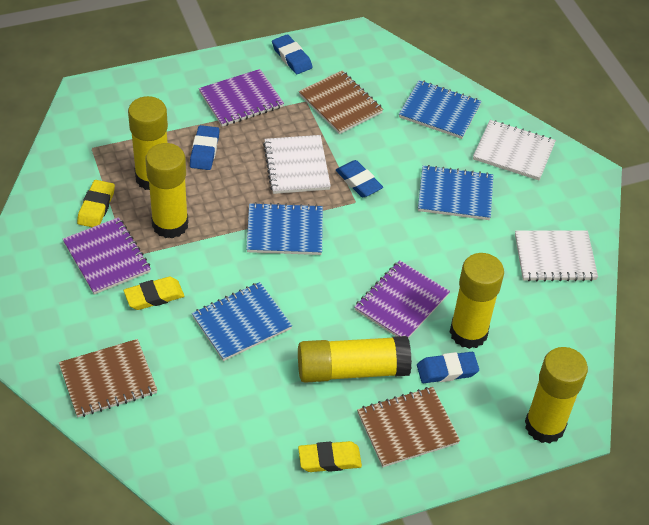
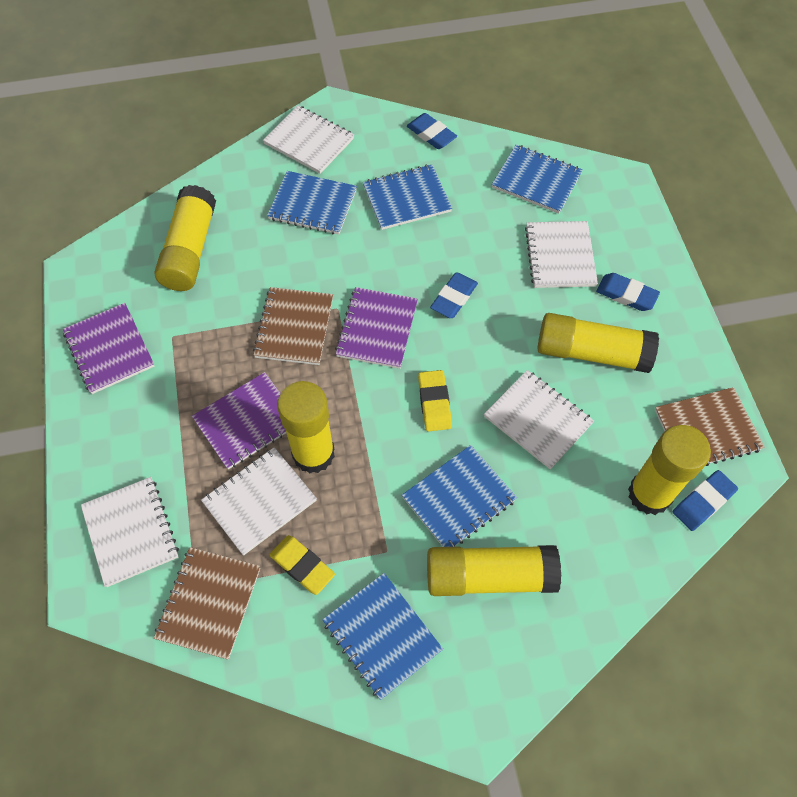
blue notebook: [192,282,292,361] [246,202,323,255] [399,80,482,139] [418,165,493,220] = 4 -> [267,171,357,234] [322,573,443,700] [363,165,452,230] [402,445,517,547] [492,145,583,214] = 5
white notebook: [263,135,331,194] [473,120,556,180] [515,230,598,281] = 3 -> [81,477,179,587] [201,447,317,555] [263,105,354,174] [484,370,594,469] [525,221,598,288] = 5
yellow eraser: [77,180,115,227] [124,277,184,310] [298,441,362,472] = 3 -> [270,535,335,595] [418,370,452,431] = 2

